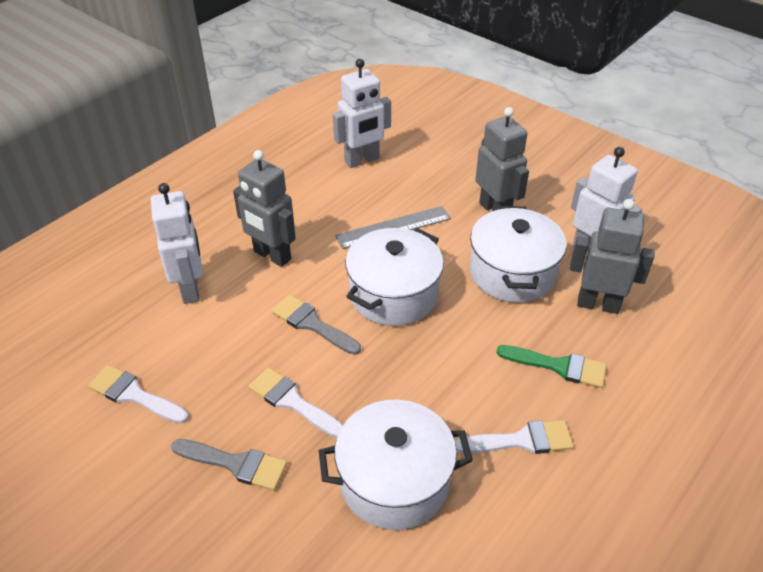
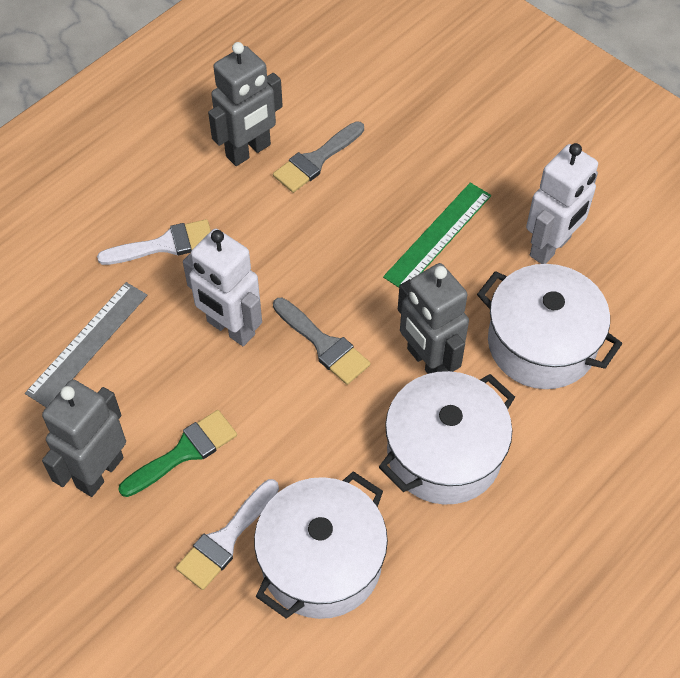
green ruler: none = 0 -> [383,183,491,288] = 1
white brush: [88,365,189,424] [248,367,343,438] [455,420,574,454] = 3 -> [97,219,211,265] [176,479,279,590] = 2
white robot: [151,183,203,304] [333,59,391,168] [571,147,642,251] = 3 -> [183,229,262,346] [526,143,598,264] = 2

